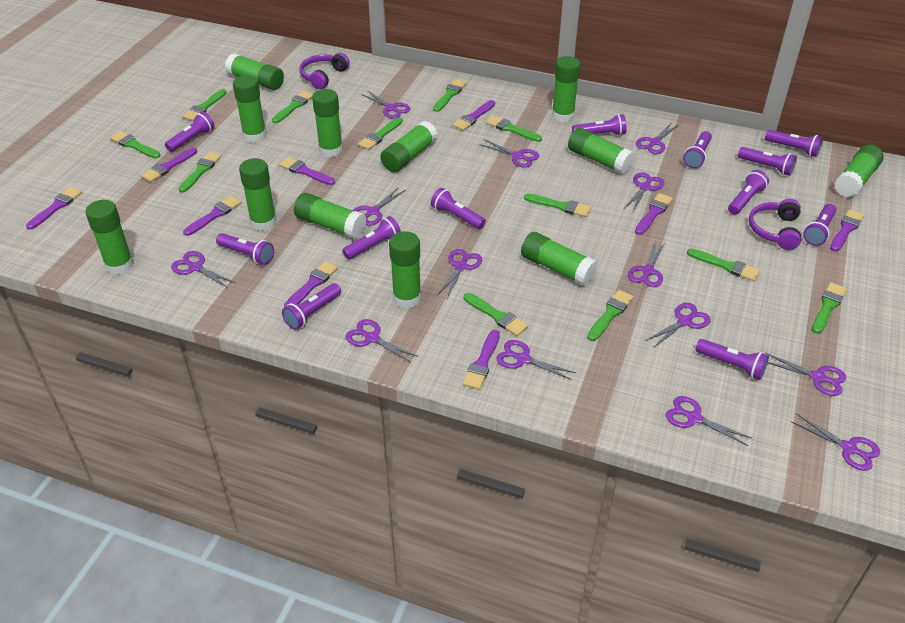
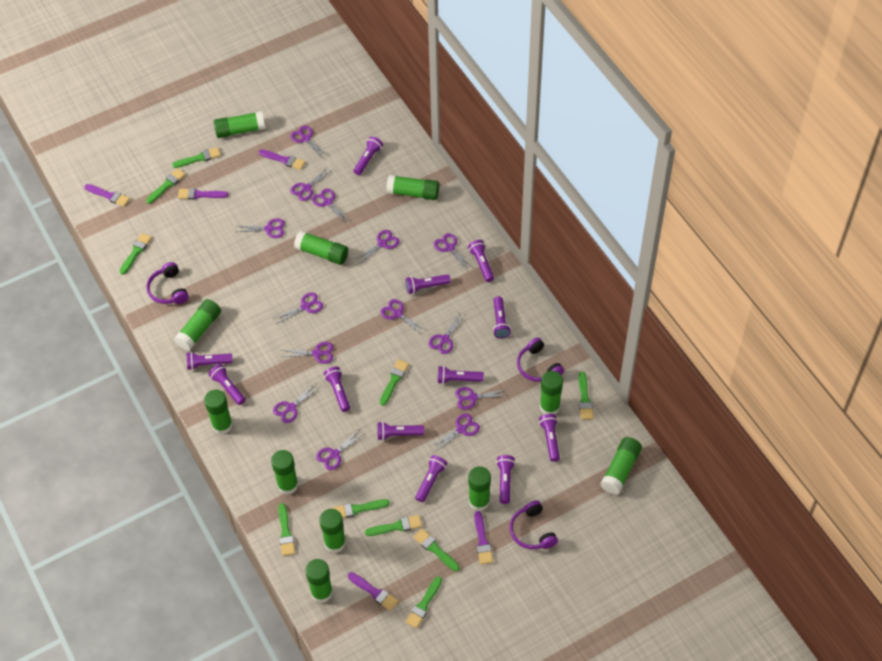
green brush: [110,131,160,159] [178,152,221,193] [182,89,227,121] [272,91,314,123] [358,117,403,150] [433,79,466,112] [464,293,528,336] [486,115,542,142] [524,194,591,217] [587,290,633,341] [687,248,760,281] [812,282,847,334] = 12 -> [120,233,152,275] [146,168,186,204] [172,147,221,168] [278,503,295,556] [333,499,390,518] [365,515,422,536] [380,359,409,406] [405,577,442,629] [413,528,460,572] [579,372,593,420] = 10
green glue stick: [85,200,134,275] [225,53,284,90] [233,75,266,143] [239,158,277,231] [294,193,366,239] [312,89,343,157] [380,121,438,172] [389,231,421,308] [521,232,598,286] [552,56,580,122] [568,128,635,174] [835,145,884,197] = 12 -> [174,299,221,351] [204,389,233,435] [214,111,265,138] [271,450,298,495] [294,231,348,265] [305,559,333,603] [319,509,346,553] [386,175,439,200] [468,466,491,511] [540,371,563,415] [600,437,642,494] = 11
purple brush: [26,187,83,230] [141,148,197,182] [183,196,241,236] [279,157,335,185] [284,261,338,308] [453,100,495,131] [462,330,500,390] [635,193,673,235] [830,209,864,252] = 9 -> [84,184,130,207] [178,188,228,199] [259,149,305,170] [348,572,398,611] [474,511,493,564] = 5
purple headphones: [299,53,350,89] [749,199,801,250] = 2 -> [146,262,189,304] [510,500,558,549] [517,338,564,382] = 3

